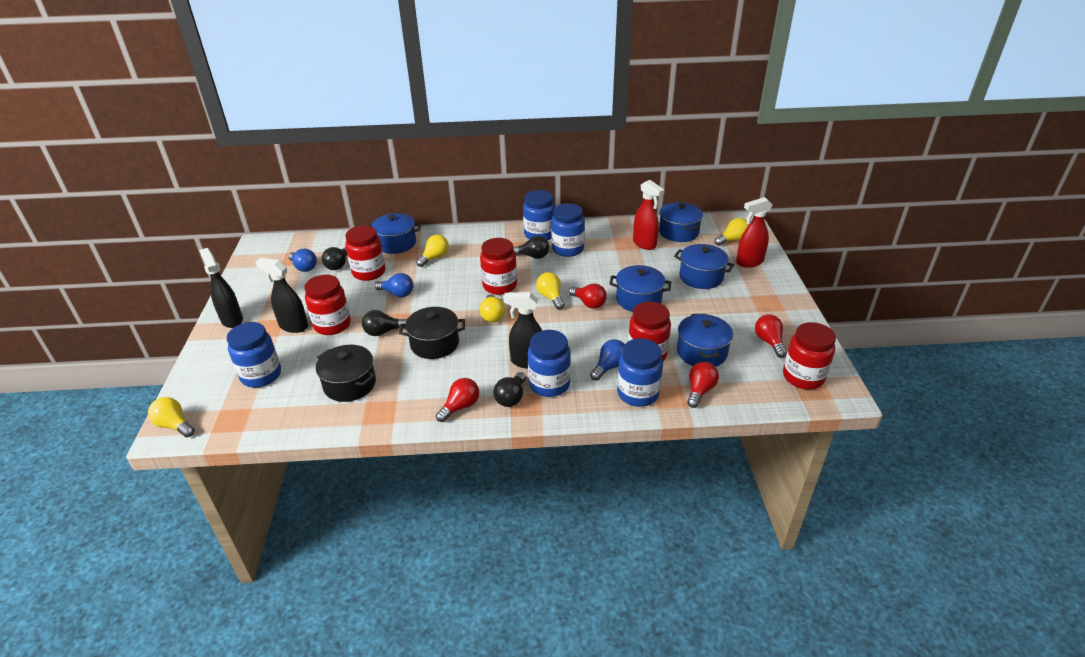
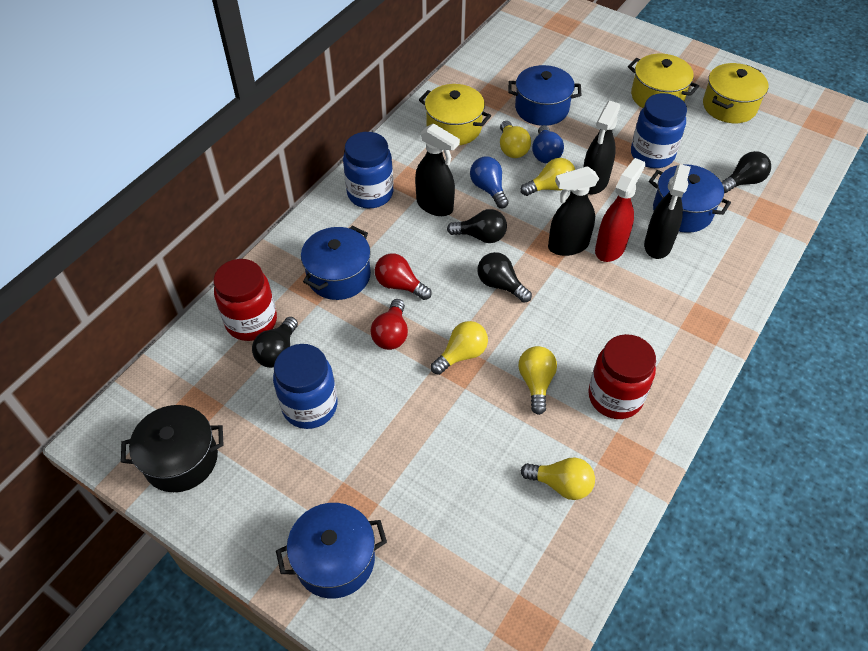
black pot: [316,345,376,402] [399,307,465,359] = 2 -> [121,405,224,492] = 1
black spray bottle: [199,248,243,328] [256,258,308,333] [503,292,542,369] = 3 -> [415,123,460,216] [548,166,599,256] [583,100,620,194] [644,164,691,259] = 4
blue jar: [227,322,281,388] [523,190,555,241] [528,330,571,397] [551,203,585,257] [617,338,663,407] = 5 -> [273,344,338,429] [343,132,394,208] [631,93,687,168] = 3
blue light bulb: [288,249,317,272] [375,273,413,297] [590,339,625,381] = 3 -> [470,156,509,208] [532,125,564,163] = 2
blue pot: [368,213,421,254] [609,265,671,312] [659,202,703,242] [674,244,734,289] [677,314,733,367] = 5 -> [276,503,387,598] [301,226,371,300] [508,65,581,126] [649,164,731,233] = 4
red jar: [304,275,351,335] [345,225,386,281] [480,238,517,295] [628,302,671,361] [783,322,836,390] = 5 -> [213,259,277,341] [588,334,656,419] = 2
red light bulb: [436,378,479,422] [569,283,607,309] [687,362,719,408] [755,315,787,357] = 4 -> [370,299,408,350] [375,253,432,300] = 2
red spray bottle: [633,180,665,250] [736,197,773,268] = 2 -> [595,158,645,262] = 1
yellow pot: none = 0 -> [419,84,491,145] [628,54,699,108] [703,63,769,123] = 3

